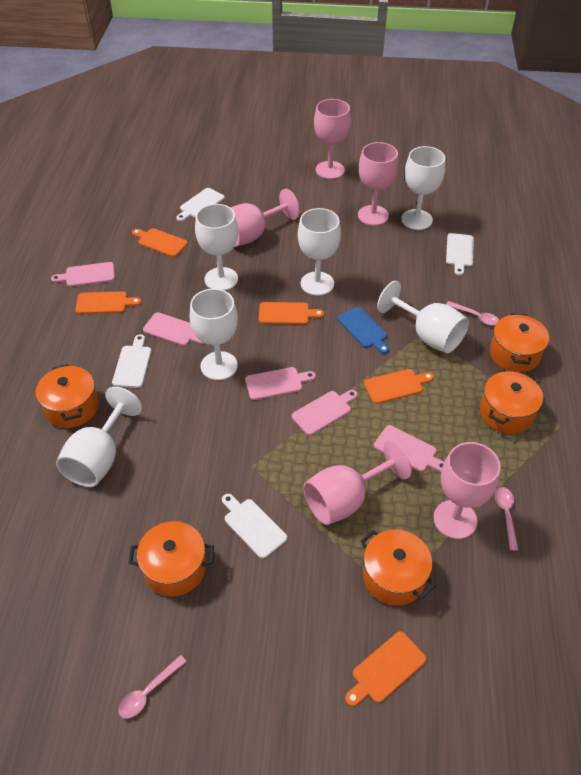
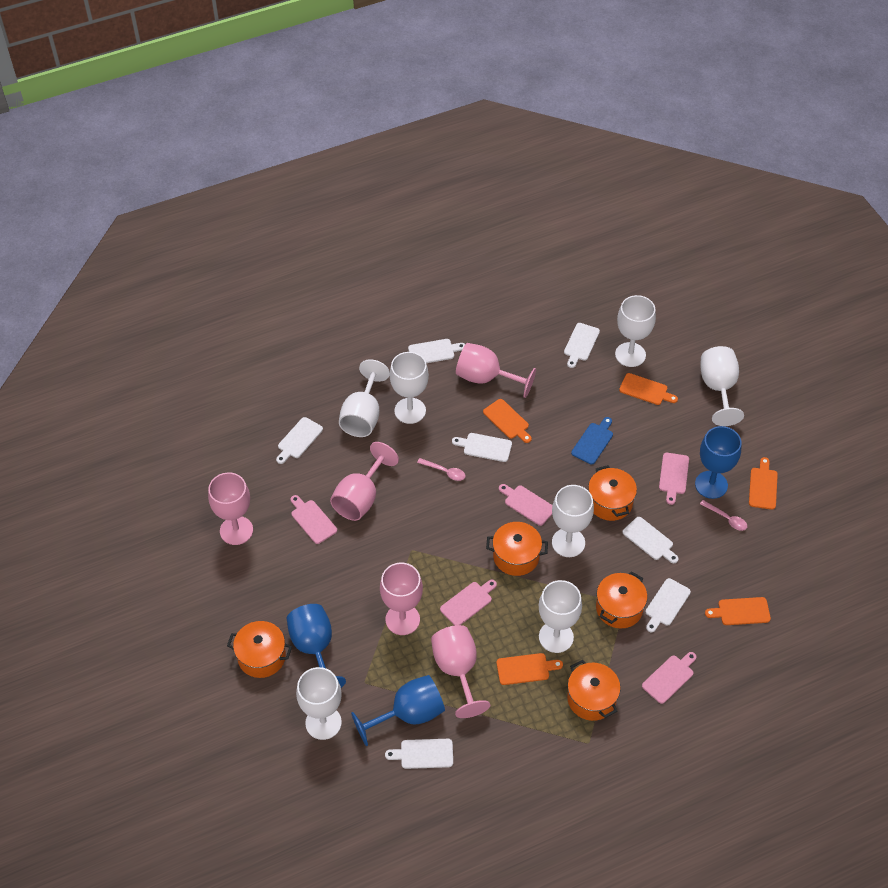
blue goblet: none = 0 -> [287,604,346,688] [351,675,445,746] [695,426,742,499] = 3
pink spoon: [118,655,187,719] [446,301,499,326] [495,487,518,551] = 3 -> [417,458,466,481] [700,500,747,531] = 2
white cutting board: [112,334,151,388] [176,188,225,221] [222,494,287,559] [446,233,474,275] = 4 -> [276,417,323,464] [385,739,453,769] [408,339,465,363] [452,433,512,462] [564,323,600,368] [622,517,679,563] [646,578,691,632] = 7
white goblet: [56,387,142,487] [190,289,238,380] [195,204,238,291] [298,208,341,296] [377,281,469,353] [401,146,445,230] = 6 -> [296,667,342,740] [339,359,390,437] [390,352,429,424] [539,580,582,653] [552,485,594,557] [615,295,656,367] [701,346,744,426] = 7

